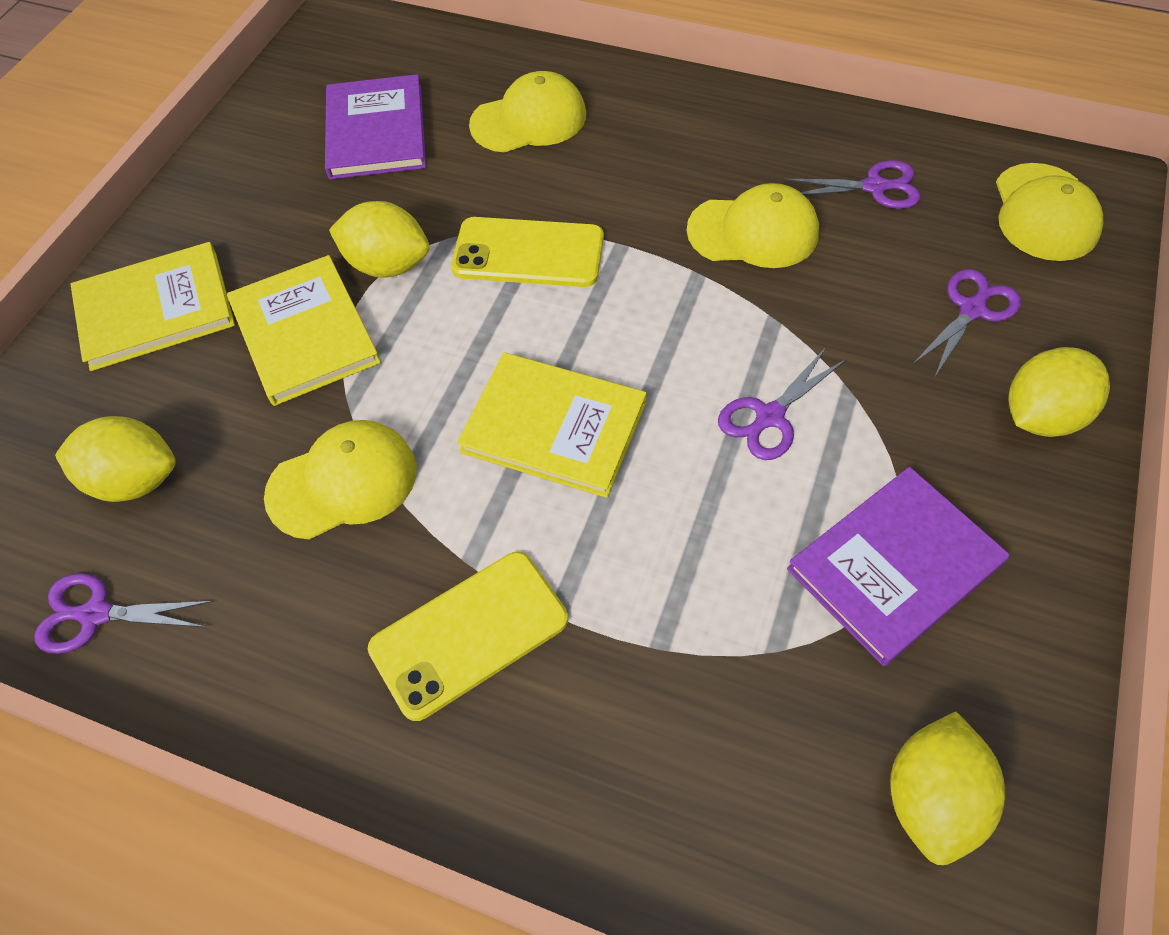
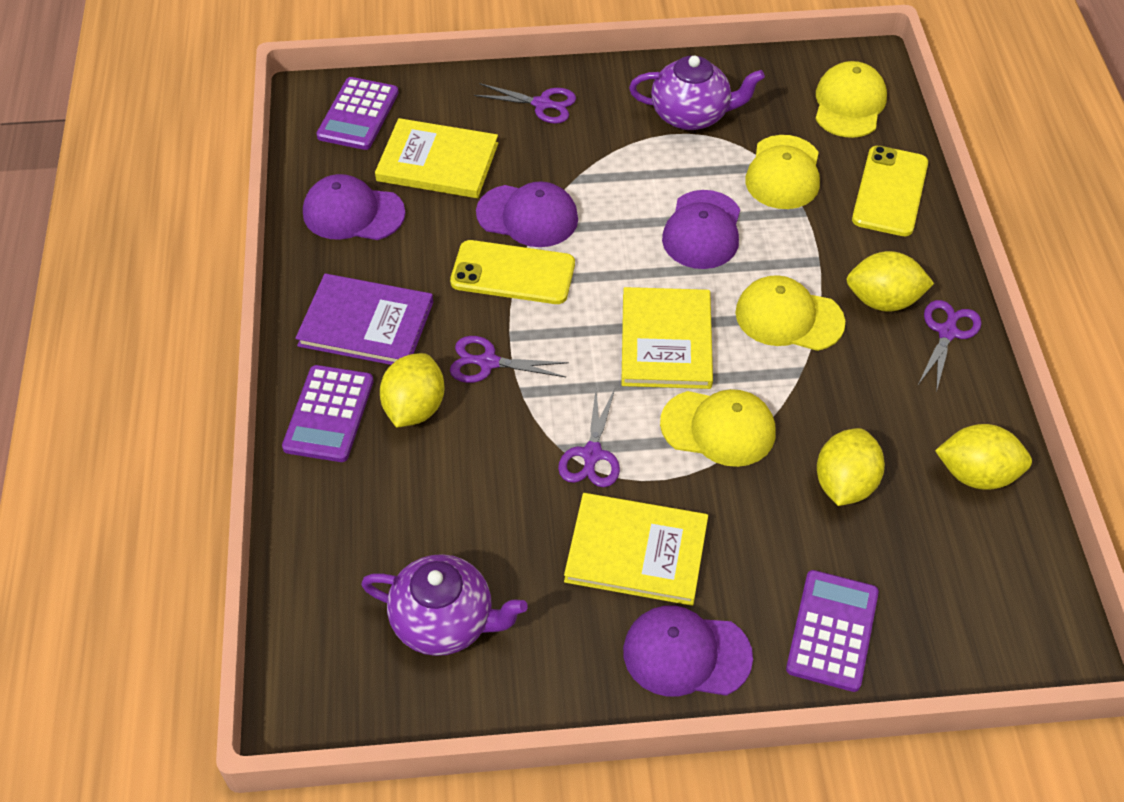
purple book: [325,74,426,179] [787,467,1010,666] = 2 -> [295,274,433,365] = 1
purple calculator: none = 0 -> [282,365,374,462] [316,77,399,150] [786,570,879,692] = 3
purple cap: none = 0 -> [303,174,405,240] [476,181,578,247] [623,606,753,696] [662,190,740,269] = 4
purple teapot: none = 0 -> [361,554,528,656] [629,55,765,130] = 2

